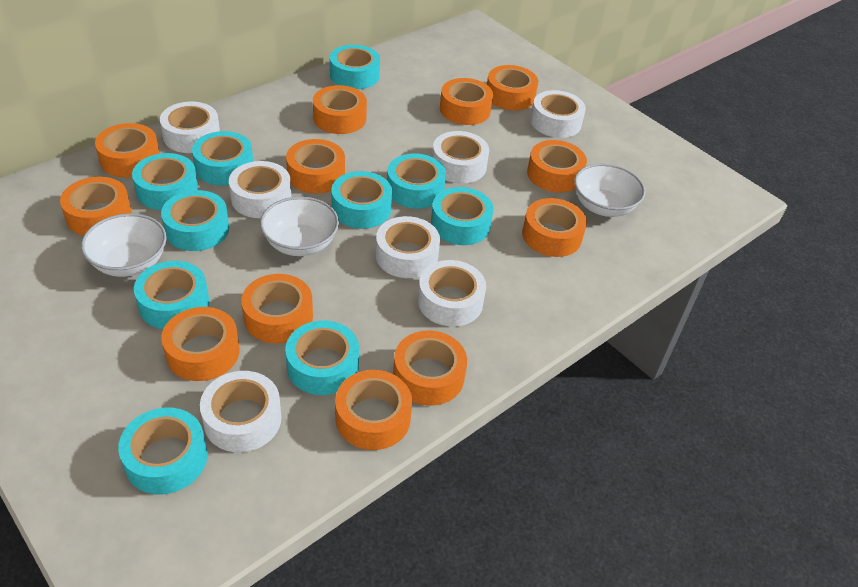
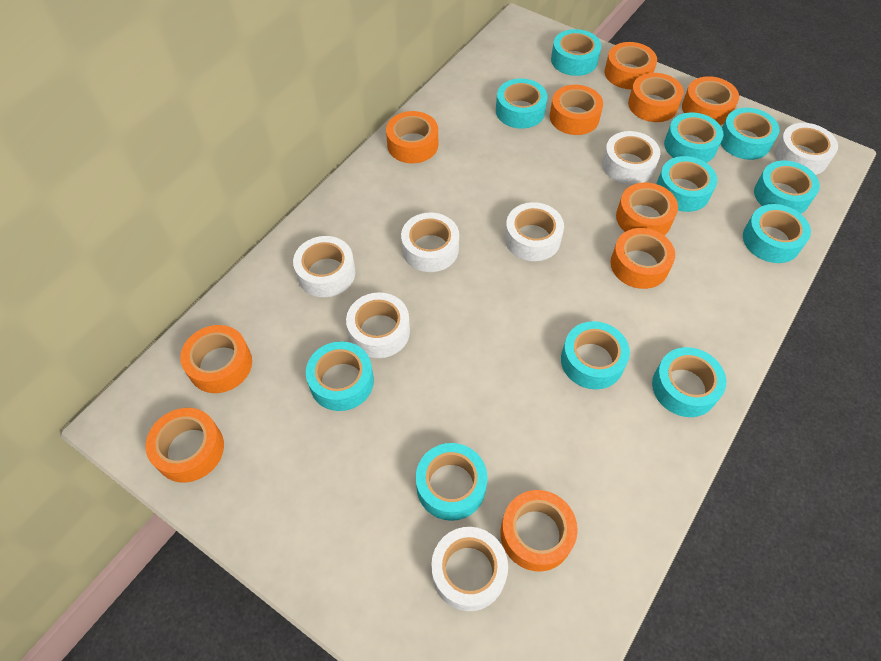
orange tape: [60,177,132,236] [95,123,160,178] [161,307,240,381] [241,274,313,344] [286,139,345,193] [313,85,367,134] [335,370,412,450] [393,330,467,406] [440,78,493,125] [487,65,538,111] [522,198,587,257] [527,140,587,193] = 12 -> [145,408,224,483] [180,325,252,393] [386,111,438,163] [501,490,578,571] [549,85,603,135] [605,42,657,89] [610,228,675,289] [616,182,678,235] [628,73,684,122] [682,76,739,125] = 10
turquoise tape: [118,407,207,494] [132,153,198,210] [134,261,209,329] [161,190,229,251] [192,131,253,186] [285,320,359,395] [330,45,380,89] [331,171,392,229] [387,153,446,209] [431,187,493,245] = 10 -> [306,341,374,411] [416,443,488,521] [496,79,548,129] [551,29,601,76] [561,321,630,389] [652,347,726,417] [656,156,717,212] [664,112,723,163] [721,108,780,160] [743,204,811,263] [754,160,820,214] = 11
white bowl: [81,213,167,277] [260,196,339,256] [574,164,645,217] = 3 -> none = 0

